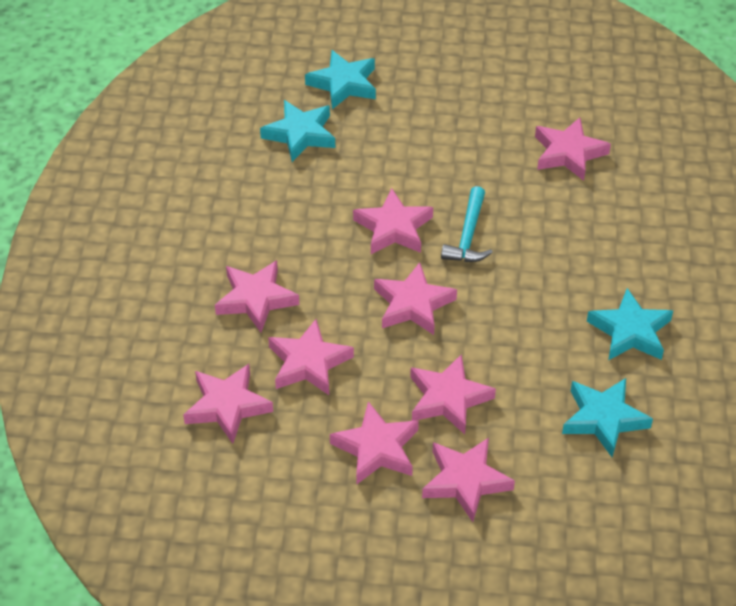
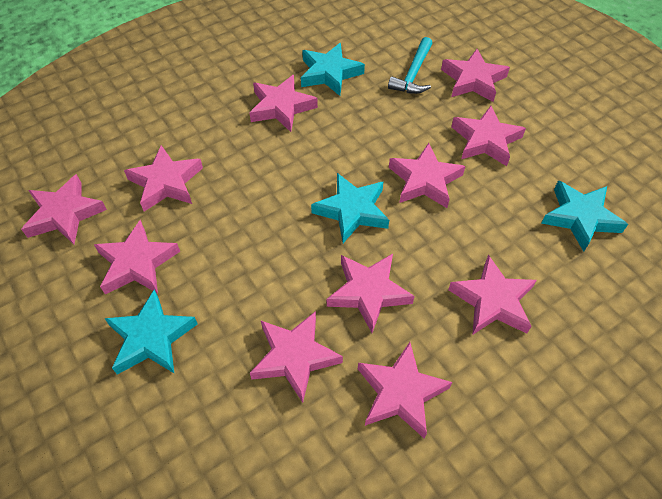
pink star: [183,364,273,444] [215,260,299,332] [268,319,354,395] [330,401,419,485] [353,188,433,254] [374,262,457,335] [410,354,496,434] [422,438,515,522] [535,118,611,181] = 9 -> [21,174,107,244] [94,220,180,294] [124,145,203,212] [249,75,318,132] [250,311,343,403] [327,254,415,333] [358,342,452,439] [389,143,465,208] [441,49,510,102] [448,255,537,335] [451,106,526,166] = 11

